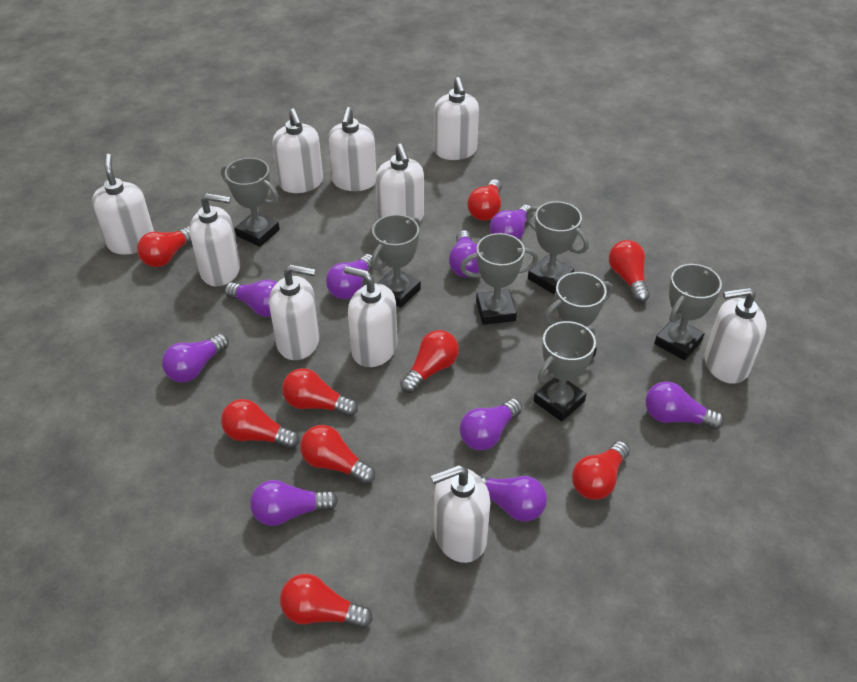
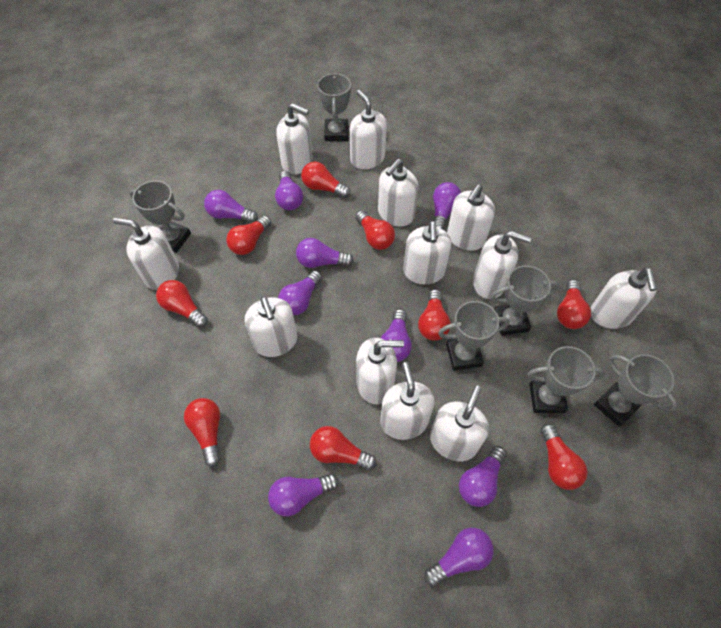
grey trophy: [221,158,280,247] [371,214,421,308] [460,233,538,325] [526,201,589,294] [534,321,596,422] [544,272,613,357] [654,264,722,361] = 7 -> [129,181,191,253] [317,73,351,141] [438,301,510,371] [491,265,559,336] [527,346,605,413] [594,354,678,427] = 6
white soap dispenser: [92,154,154,254] [189,193,240,286] [269,265,320,360] [272,108,323,193] [328,107,376,191] [344,266,397,367] [376,144,424,221] [431,465,490,563] [434,77,479,160] [705,287,767,384] = 10 -> [113,218,179,290] [245,296,297,357] [276,103,312,175] [350,90,387,169] [356,338,404,404] [378,159,418,226] [380,362,435,440] [403,221,451,284] [430,385,489,461] [447,184,495,251] [473,231,531,299] [590,267,657,329] = 12

